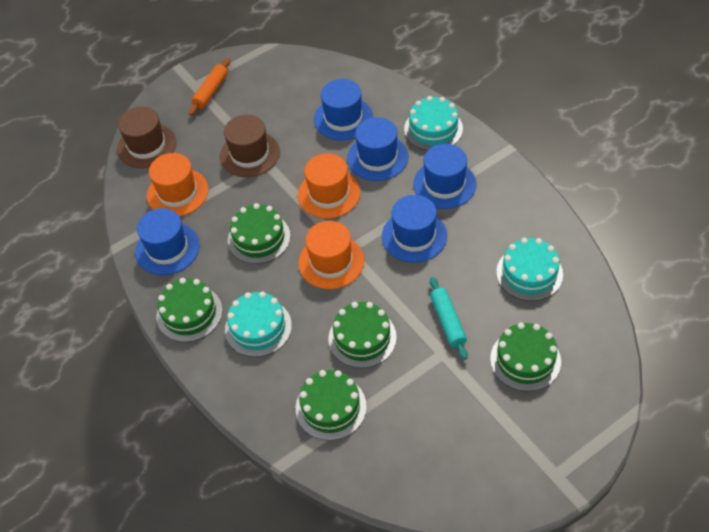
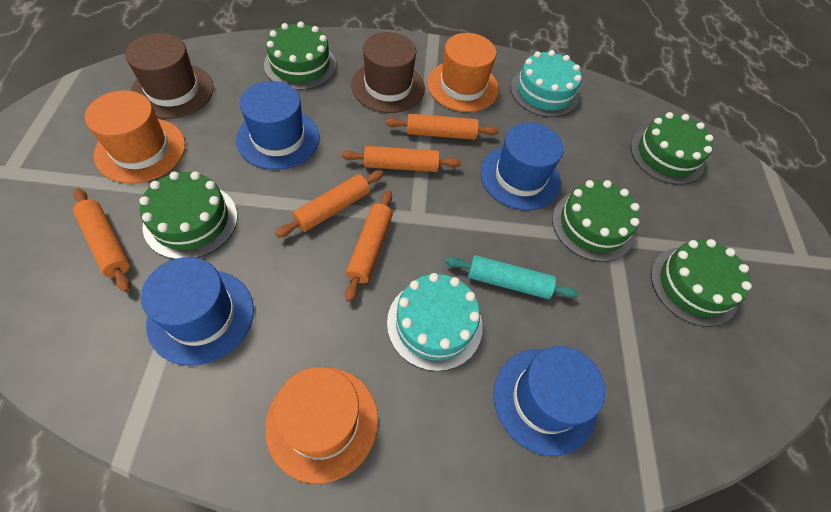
blue hat: [135,208,200,275] [314,79,373,140] [347,117,408,181] [382,195,447,263] [413,144,476,209] = 5 -> [141,257,254,366] [236,81,320,170] [480,122,563,210] [494,346,605,456] = 4
orange rolling pin: [189,58,230,116] = 1 -> [73,188,131,292] [275,170,384,238] [341,146,461,172] [345,190,393,302] [386,114,499,140] = 5
turquoise cake: [225,291,292,357] [404,96,463,151] [496,238,563,301] = 3 -> [387,273,483,371] [510,50,582,117] = 2

